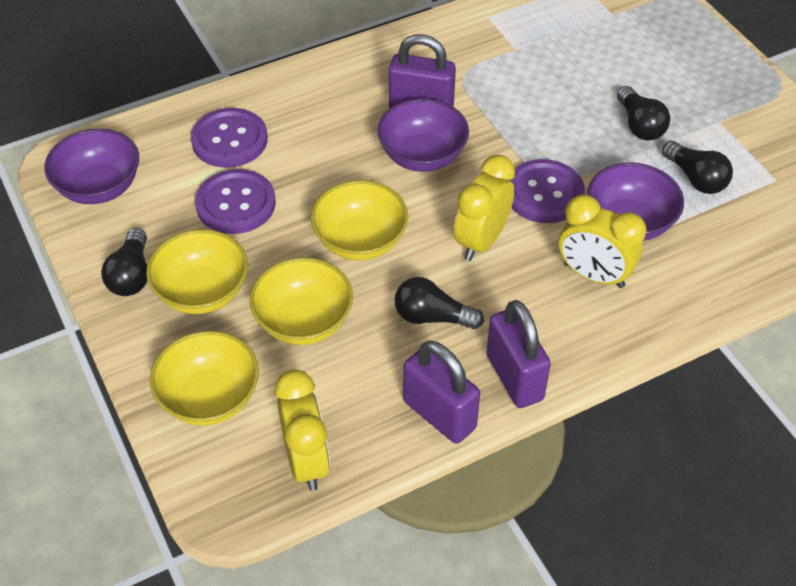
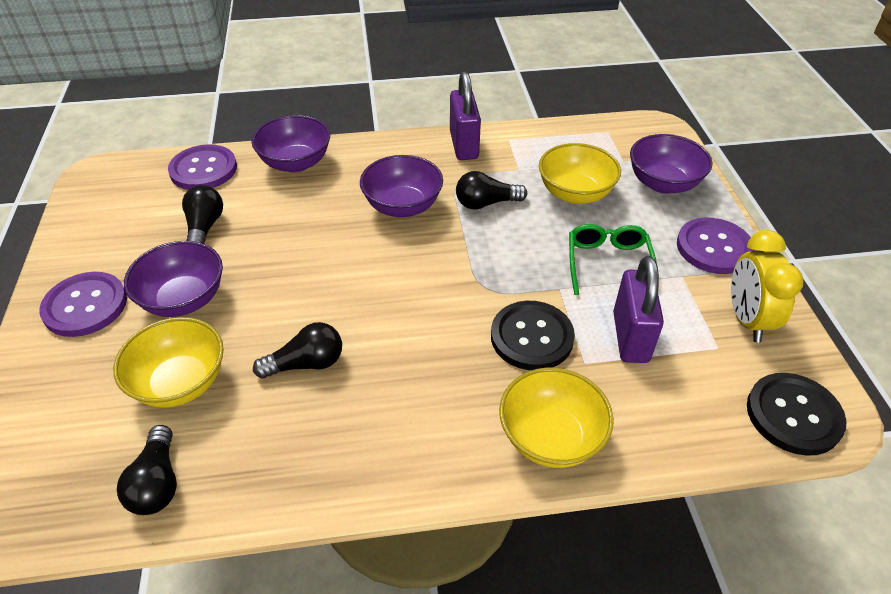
black button: none = 0 -> [491,301,575,370] [747,373,846,456] = 2
green glasses: none = 0 -> [569,224,657,295] = 1
purple bowl: [44,129,139,204] [377,99,469,172] [587,162,684,241] = 3 -> [124,241,223,317] [251,115,330,172] [360,155,443,217] [630,134,713,194] = 4
purple padlock: [389,34,456,108] [403,341,480,444] [486,300,551,408] = 3 -> [450,71,481,160] [613,256,664,363] = 2
yellow bowl: [146,229,248,314] [150,331,259,425] [250,257,353,345] [311,180,408,261] = 4 -> [113,317,224,408] [499,368,614,468] [539,143,621,204] = 3
yellow clock: [275,369,331,491] [454,155,515,261] [559,195,646,288] = 3 -> [731,230,804,343] = 1

